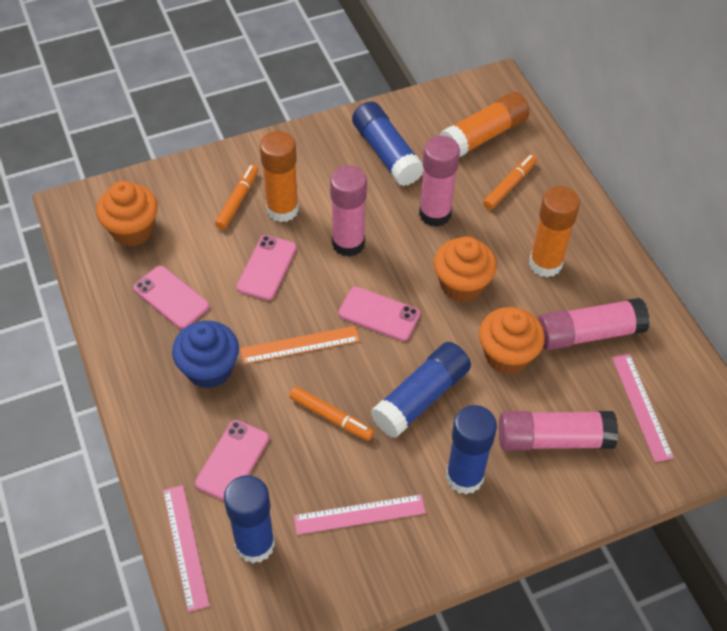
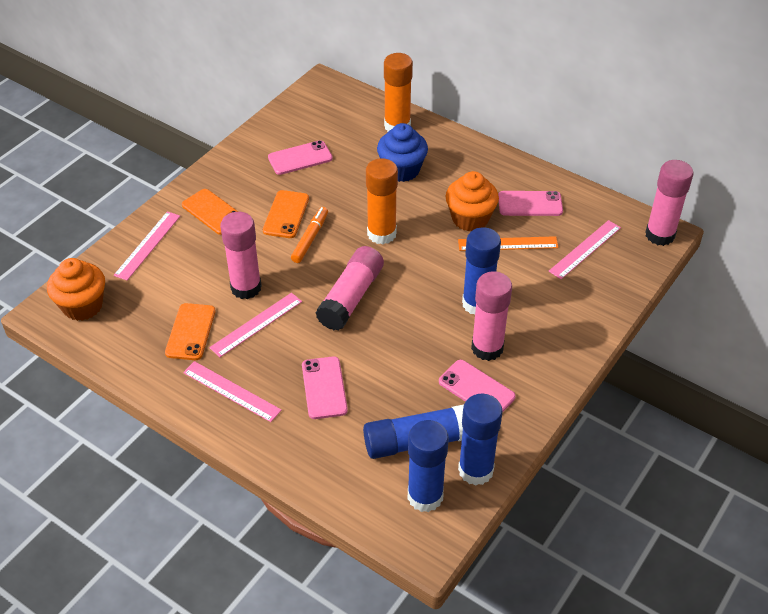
orange cupcake: [96,181,158,246] [434,236,497,302] [479,307,545,374] = 3 -> [47,258,105,321] [445,171,499,231] = 2
orange glue stick: [260,131,299,222] [440,92,530,157] [529,186,580,277] = 3 -> [366,158,398,244] [384,53,413,132] = 2
orange marker: [215,164,259,230] [289,386,374,441] [483,154,537,210] = 3 -> [291,207,328,263] = 1
orange phone: none = 0 -> [165,303,216,360] [182,189,238,235] [263,190,309,238] = 3
pink ruler: [163,485,210,612] [294,494,426,535] [612,354,674,462] = 3 -> [114,211,180,280] [183,361,282,422] [209,293,302,357] [549,220,621,279] = 4

